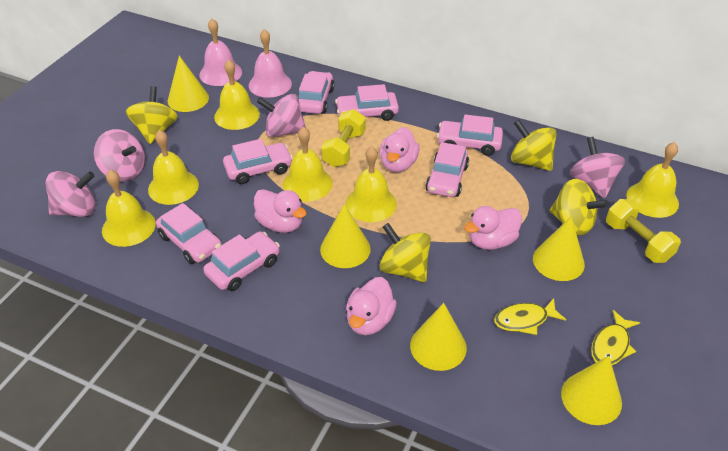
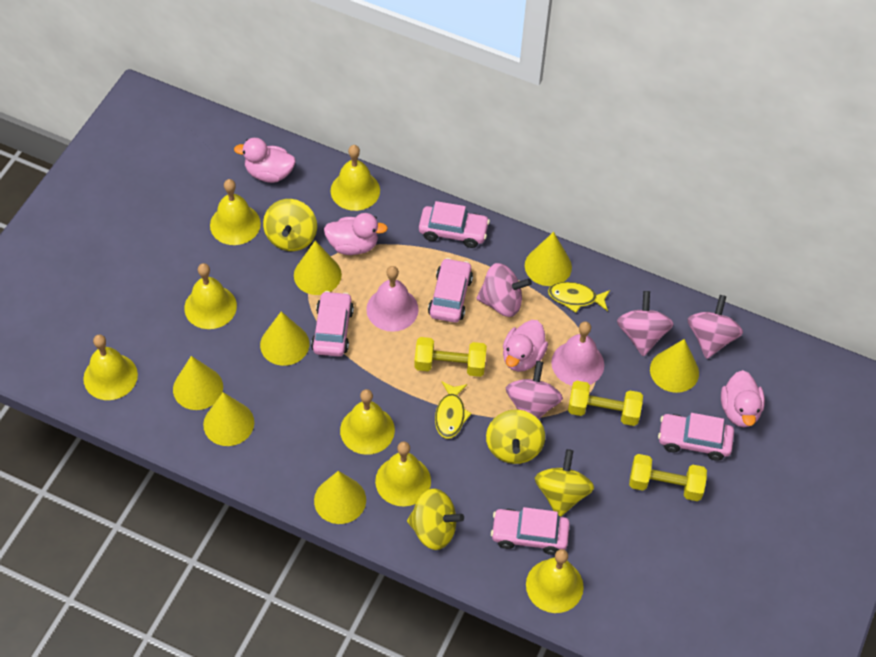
pink car: [156,203,222,264] [203,231,280,291] [223,139,293,184] [299,71,335,114] [335,84,399,121] [425,142,469,197] [437,115,503,156] = 7 -> [311,291,354,357] [419,201,490,248] [428,258,473,323] [491,507,570,555] [658,413,734,461] = 5
yellow bell: [102,170,156,247] [148,130,199,205] [214,59,260,130] [283,127,333,201] [346,146,397,222] [626,142,679,218] = 6 -> [83,334,138,400] [184,263,237,329] [210,179,261,245] [331,145,380,211] [340,389,395,455] [375,441,431,506] [526,549,584,613] = 7
yellow cone: [167,56,209,112] [320,204,371,268] [410,303,467,371] [533,216,585,281] [561,356,622,425] = 5 -> [173,356,223,410] [203,392,254,446] [260,311,309,366] [294,241,342,295] [314,471,366,524] [525,232,572,286] [650,339,699,393] = 7
yellow dumbbell: [321,109,366,167] [606,199,681,263] = 2 -> [414,337,487,377] [568,381,643,426] [629,454,707,501] = 3

